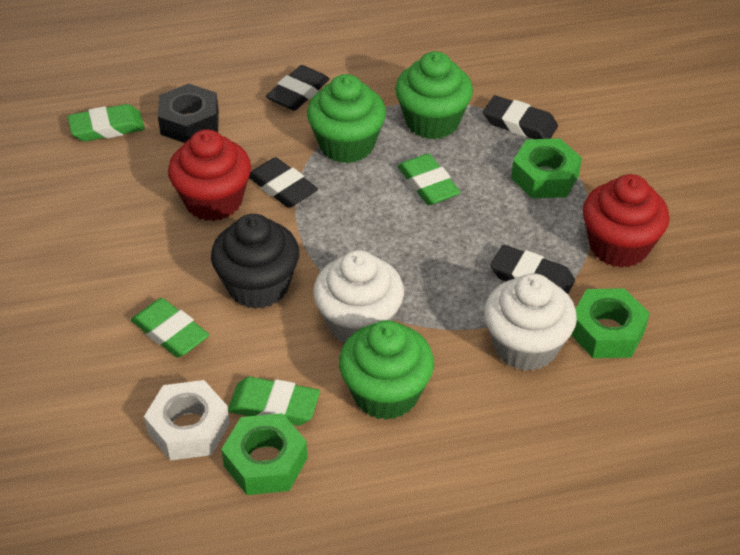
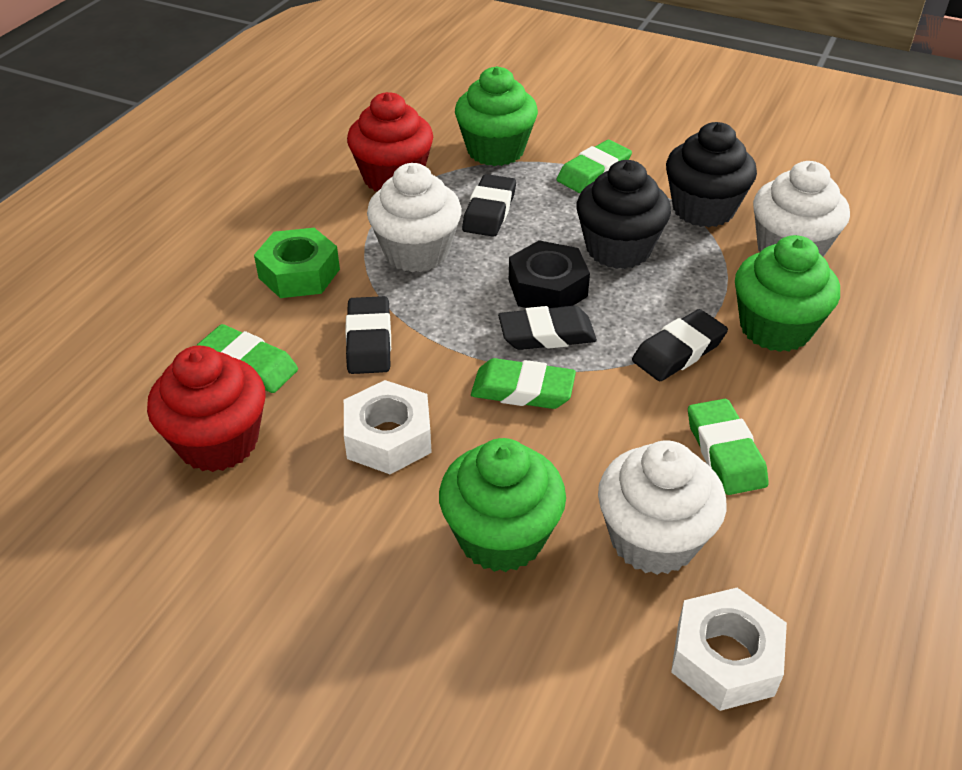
black cupcake: [211,214,299,309] = 1 -> [576,160,671,269] [666,122,757,227] = 2
green nut: [221,413,308,495] [511,138,582,198] [571,288,650,358] = 3 -> [254,228,340,298] = 1
white cupcake: [313,250,404,343] [484,273,577,371] = 2 -> [367,163,462,272] [598,440,727,575] [753,161,850,257] = 3
white nut: [144,380,230,461] = 1 -> [344,380,432,474] [671,588,787,711] = 2

